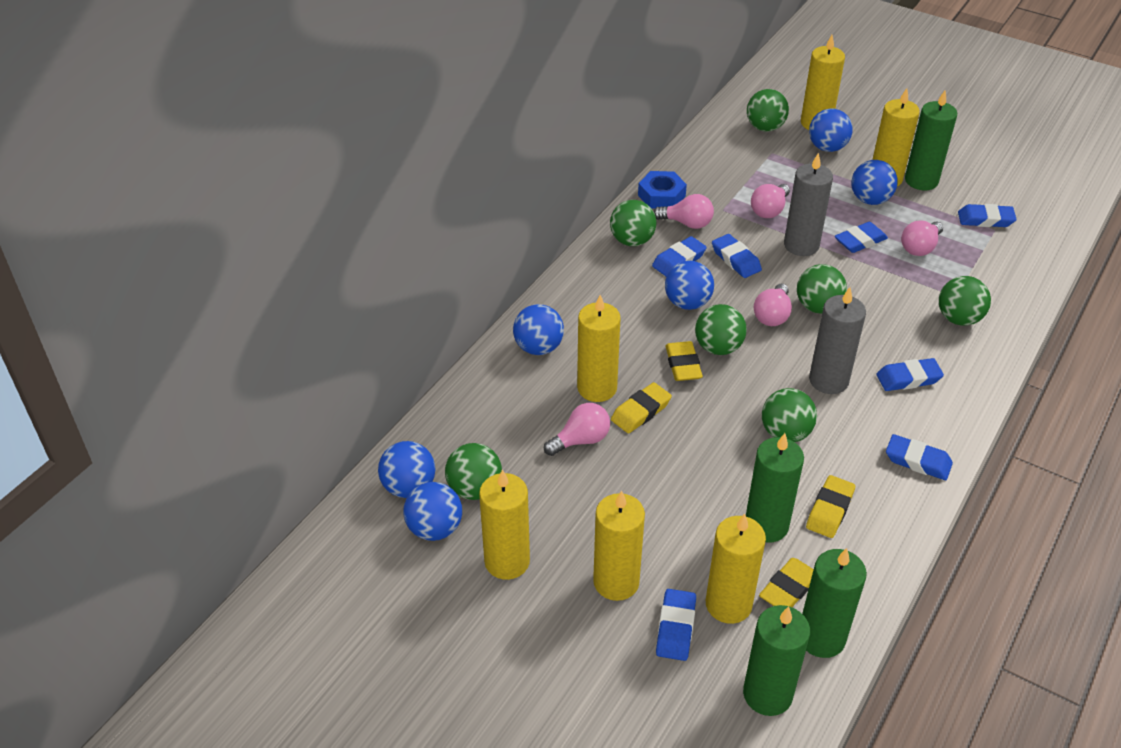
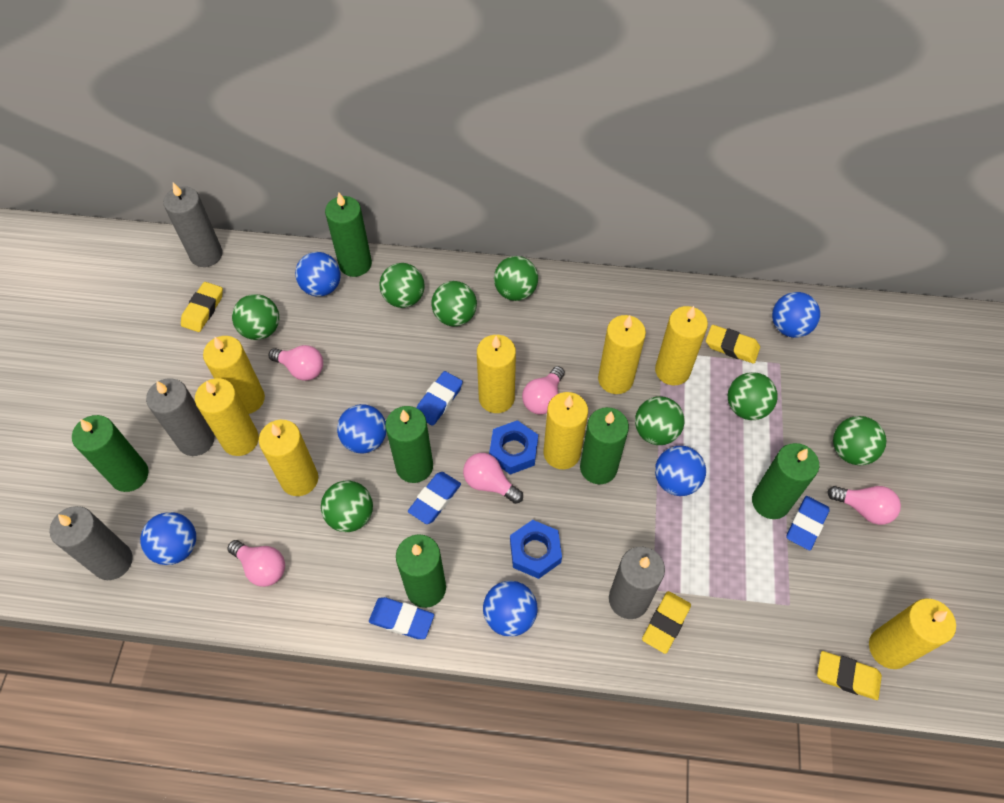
blue eraser: [652,236,707,276] [656,589,696,661] [712,234,762,278] [835,222,888,253] [876,358,944,391] [886,434,953,480] [958,204,1017,227] = 7 -> [369,597,434,639] [408,472,461,524] [417,371,463,426] [786,496,829,551] = 4
blue nut: [638,171,687,209] = 1 -> [489,420,538,475] [510,520,562,579] = 2
green ball: [445,443,502,500] [610,200,657,246] [695,304,747,355] [747,89,789,132] [762,388,817,442] [797,264,847,314] [939,276,991,326] = 7 -> [232,294,279,340] [321,481,373,532] [380,263,425,308] [431,281,477,326] [494,256,538,301] [635,397,684,445] [728,372,778,420] [833,416,886,465] = 8
green candle: [743,605,810,716] [746,433,804,542] [802,548,867,658] [905,91,957,190] = 4 -> [72,415,149,492] [325,192,372,277] [385,406,433,483] [396,534,446,608] [580,407,629,484] [752,443,819,519] = 6
grey candle: [784,153,833,256] [809,287,866,394] = 2 -> [49,506,133,580] [146,378,215,456] [163,182,223,267] [609,547,665,619] = 4
yellow candle: [479,470,530,580] [577,295,621,402] [593,490,645,601] [706,514,766,624] [801,35,845,130] [873,88,920,186] = 6 -> [195,378,259,456] [203,336,265,414] [259,420,318,496] [477,335,516,413] [544,392,588,469] [598,315,646,394] [655,306,708,385] [869,598,956,669] = 8

